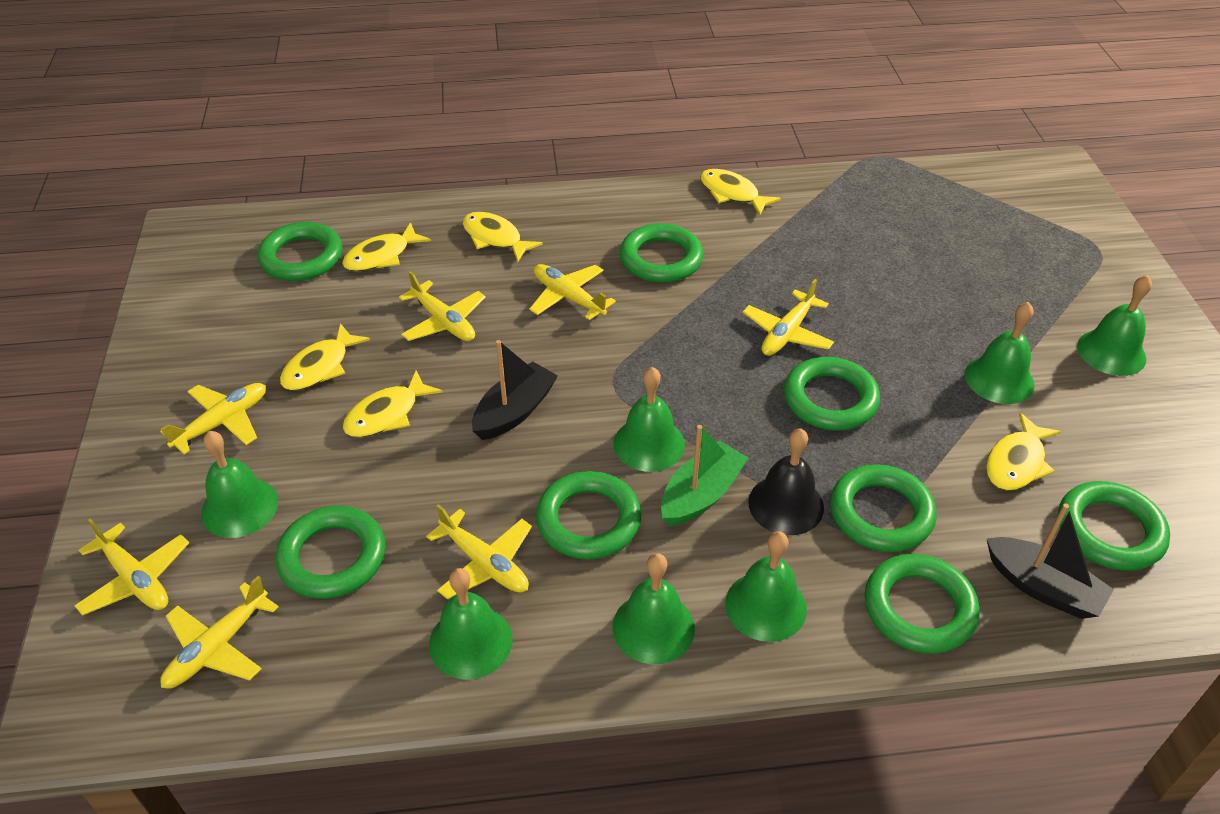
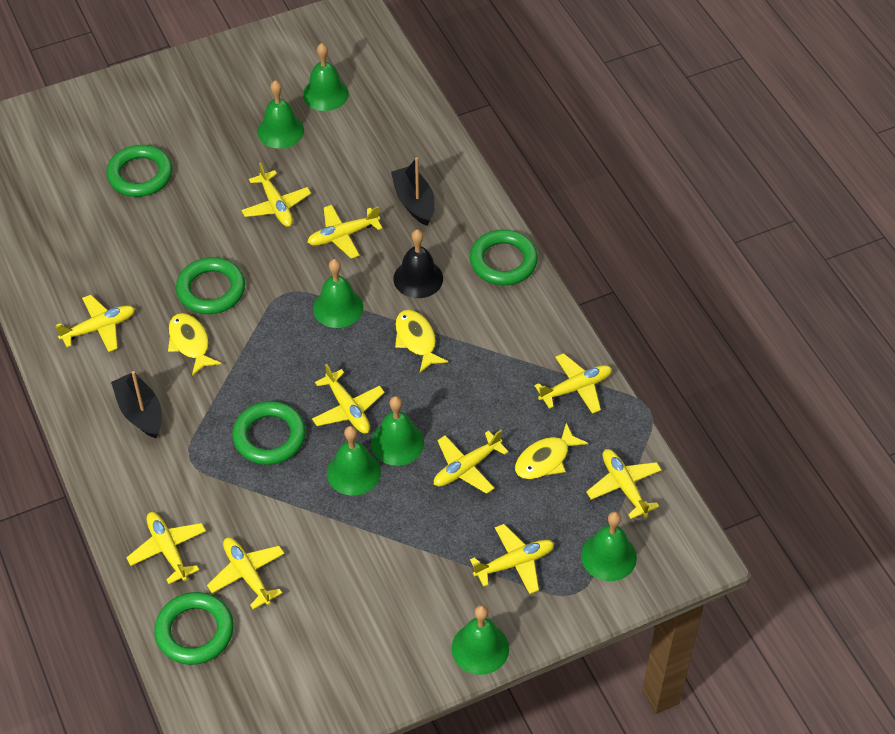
green boat: [661,425,748,526] = 1 -> none = 0
green ring: [258,222,343,281] [275,506,385,599] [536,471,641,560] [620,223,704,283] [784,357,880,431] [830,464,937,552] [865,554,980,654] [1058,481,1170,571] = 8 -> [106,145,173,197] [154,592,234,665] [176,257,245,314] [232,401,306,465] [470,229,538,285] = 5
yellow fish: [280,323,370,391] [342,222,431,272] [343,370,443,438] [462,212,543,262] [700,169,781,215] [986,413,1061,491] = 6 -> [168,313,221,376] [395,310,449,373] [515,423,588,479] = 3
yellow plane: [74,518,189,616] [160,383,266,454] [160,576,279,689] [399,271,486,341] [426,504,532,600] [529,264,616,320] [743,279,834,356] = 7 -> [55,295,135,352] [126,512,206,584] [207,538,285,609] [241,162,311,227] [307,205,382,259] [312,364,385,434] [434,430,509,494] [470,524,554,594] [535,353,612,414] [586,449,662,519] = 10

